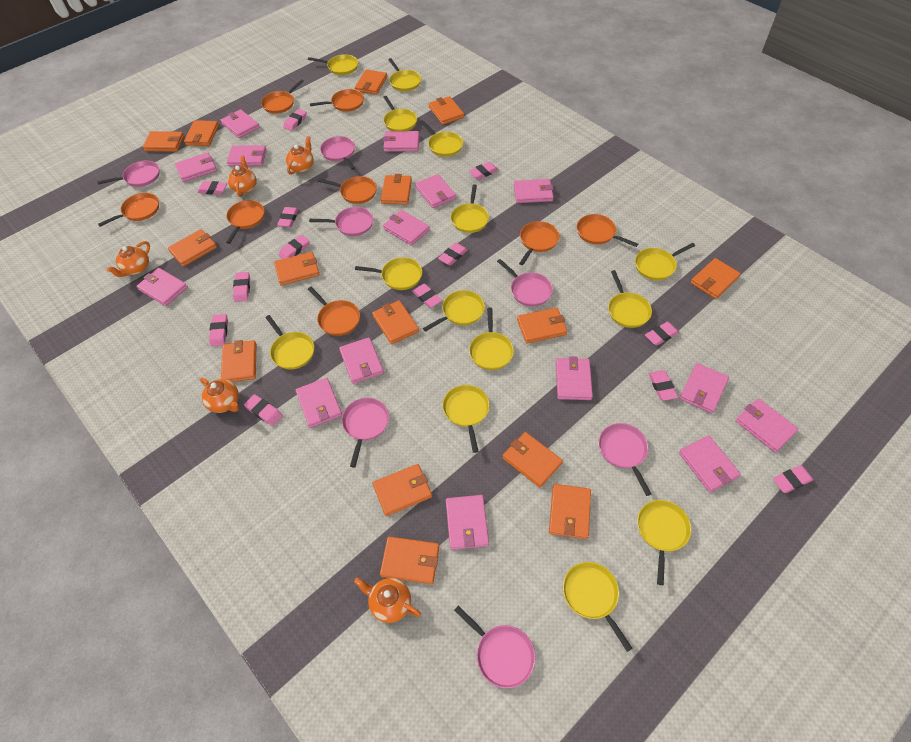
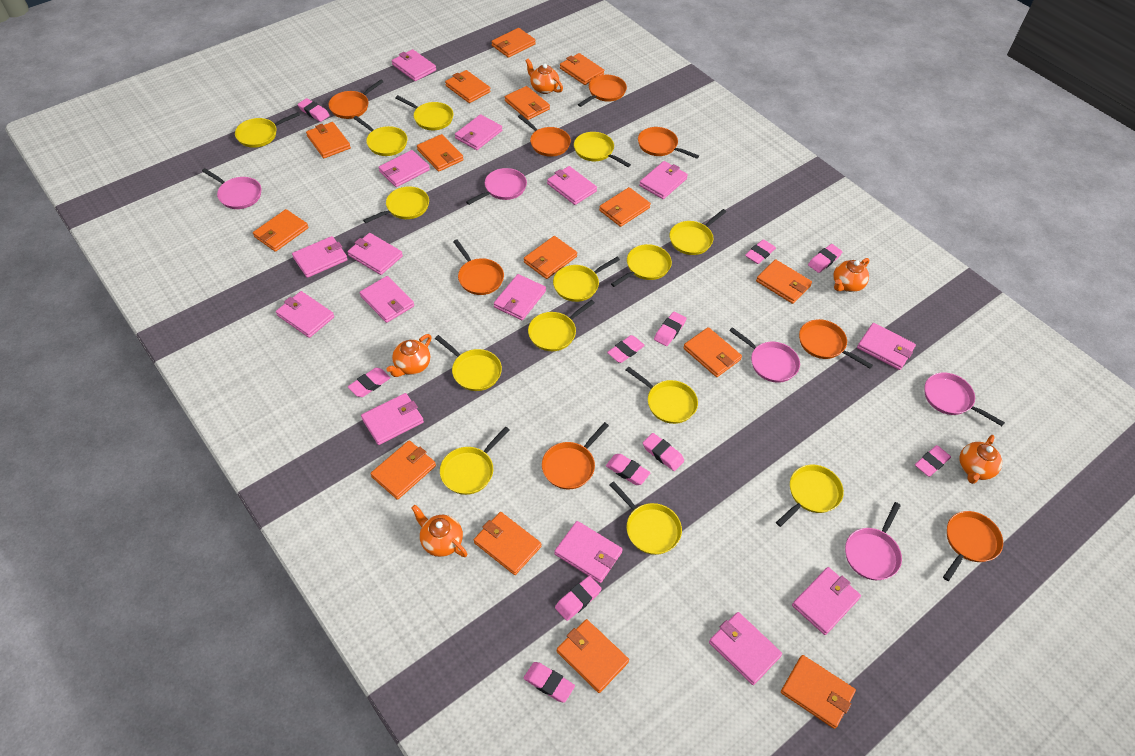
pink eraser: [197,181,227,195] [209,314,228,346] [233,272,250,302] [244,394,283,426] [277,207,299,227] [279,235,310,259] [283,109,307,131] [412,284,442,308] [438,243,468,265] [469,162,498,180] [645,322,679,346] [649,370,678,401] [773,465,814,493] = 13 -> [298,98,330,122] [348,368,390,397] [524,662,575,703] [555,576,602,621] [606,454,650,485] [607,335,645,363] [643,433,684,471] [654,312,687,346] [745,239,776,264] [808,244,842,273] [915,445,951,477] = 11
pink pan: [97,161,160,187] [309,207,373,236] [320,136,355,170] [342,398,389,468] [454,605,536,688] [497,259,553,306] [598,423,651,496] = 7 -> [202,168,261,209] [466,168,527,205] [729,327,800,383] [845,502,902,580] [924,372,1005,426] = 5

